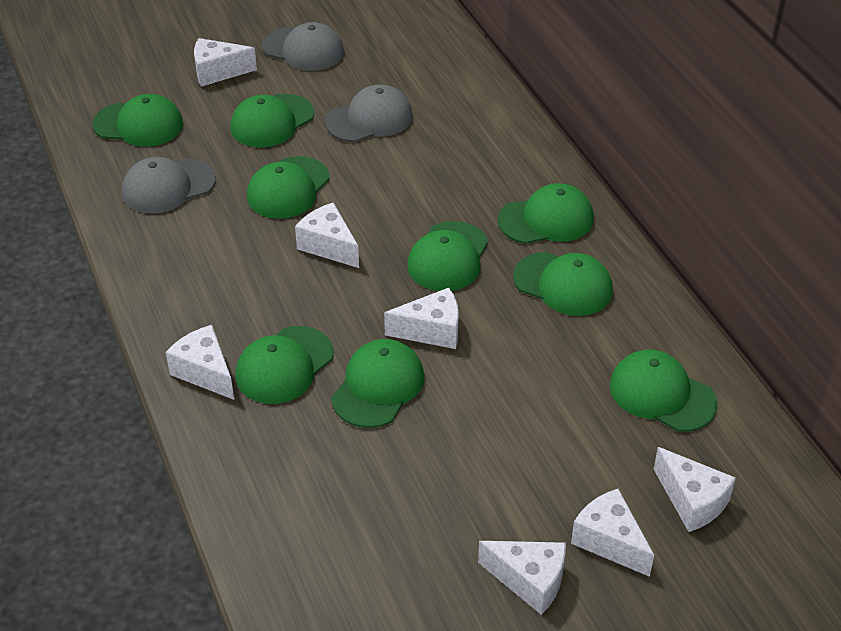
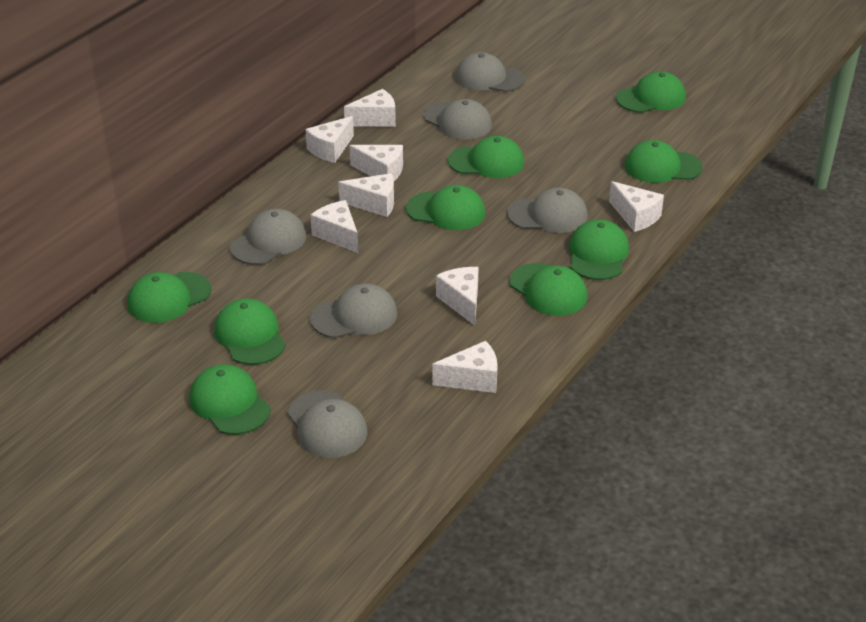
grey cap: [122,157,216,214] [262,22,344,71] [325,85,413,142] = 3 -> [230,209,307,265] [288,390,368,458] [310,283,397,338] [424,99,492,140] [455,52,525,92] [507,188,588,233] = 6
white cheese: [166,325,234,400] [194,38,257,87] [295,202,359,268] [384,288,459,349] [478,541,566,615] [571,489,654,577] [654,447,736,532] = 7 -> [305,116,354,163] [310,200,358,253] [338,173,394,217] [344,89,396,127] [349,145,403,181] [432,341,498,393] [436,267,478,326] [609,181,664,232] = 8

